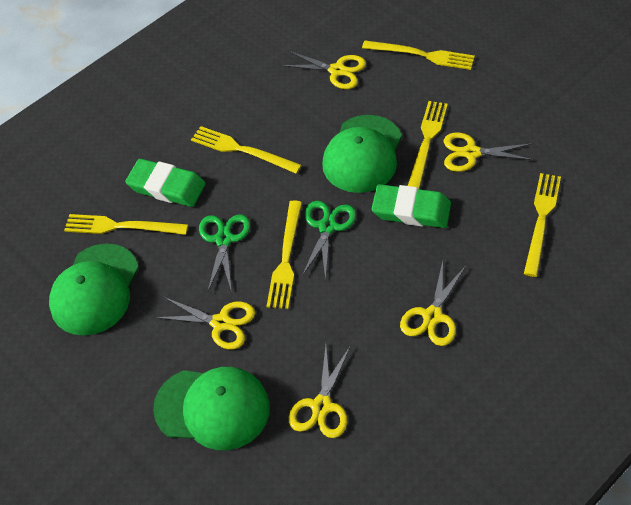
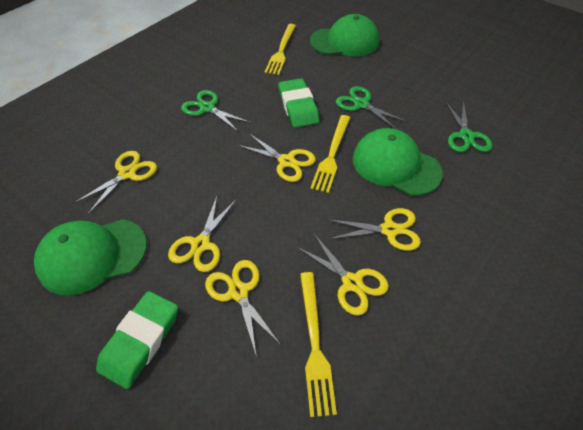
green scissors: [199,215,250,292] [302,201,356,280] = 2 -> [181,90,251,132] [336,86,408,129] [446,101,492,152] = 3
yellow fork: [64,214,188,235] [191,126,302,174] [266,200,302,309] [362,40,475,70] [408,101,448,189] [524,173,561,277] = 6 -> [265,24,296,75] [300,272,337,417] [310,115,350,193] = 3
yellow scissors: [154,297,255,350] [281,51,366,89] [289,346,350,438] [400,261,466,346] [444,133,534,172] = 5 -> [74,151,157,214] [168,196,237,272] [205,260,281,354] [237,133,316,182] [297,234,389,316] [327,208,421,251] = 6

